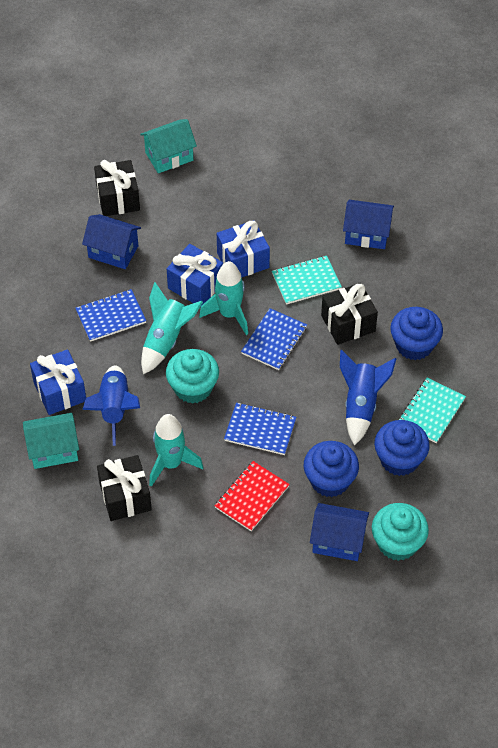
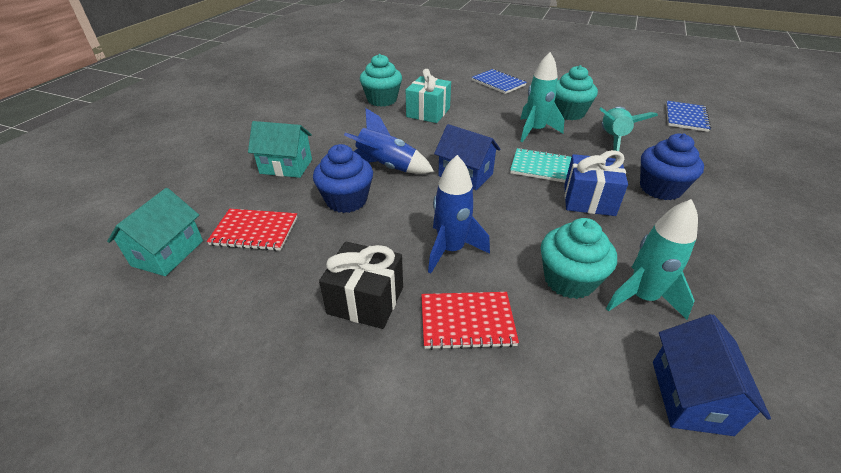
black gift: [94,160,140,216] [97,455,152,521] [321,283,378,345] = 3 -> [319,242,403,329] = 1
blue cupcake: [304,441,359,497] [374,420,430,476] [390,307,443,360] = 3 -> [313,144,373,213] [640,133,704,200] = 2
blue gift: [30,349,86,415] [167,244,223,307] [217,220,270,277] = 3 -> [564,150,628,216] = 1
blue house: [82,214,141,269] [310,503,369,561] [343,200,394,249] = 3 -> [434,124,501,190] [653,314,771,436] = 2
blue notebook: [75,289,146,342] [224,402,296,455] [241,308,307,370] = 3 -> [471,69,527,94] [666,101,711,132] = 2
red notebook: [215,461,290,531] = 1 -> [207,209,297,251] [421,292,519,350] = 2
turquoise cupcake: [166,349,219,404] [372,503,429,561] = 2 -> [360,54,402,107] [541,218,617,299] [554,65,598,120] = 3
turquoise gift: none = 0 -> [406,69,451,123] = 1
turquoise notebook: [272,256,342,305] [398,377,466,443] = 2 -> [510,148,572,183] = 1

